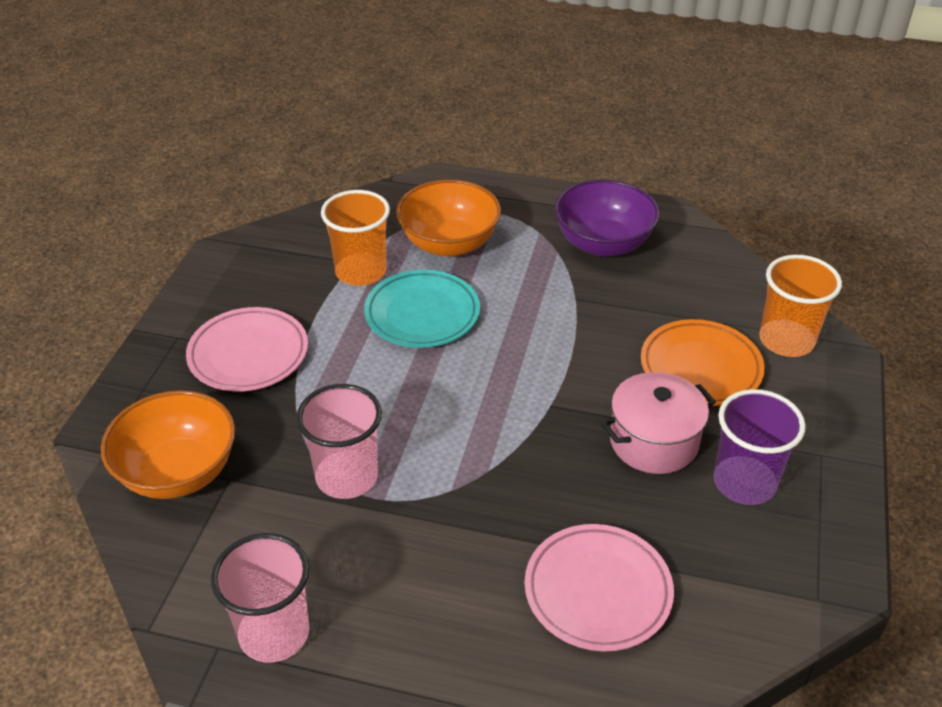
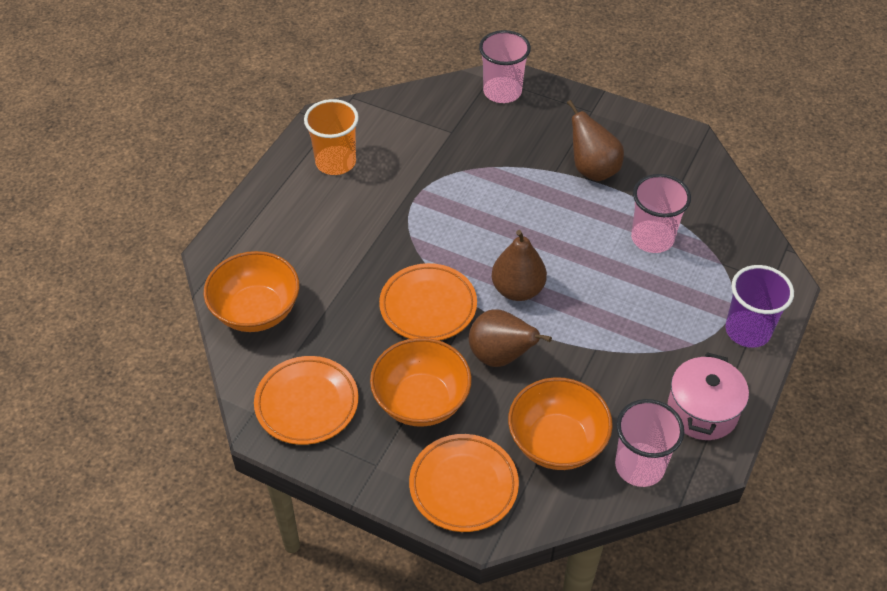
brown pear: none = 0 -> [469,309,552,367] [492,230,547,301] [567,100,624,181] = 3
orange bowl: [101,390,235,499] [396,179,501,257] = 2 -> [204,251,299,332] [370,338,472,427] [508,377,613,470] = 3
orange cup: [321,190,390,286] [759,255,842,357] = 2 -> [304,99,359,175] = 1
orange plate: [641,319,765,406] = 1 -> [254,356,358,445] [379,263,477,341] [409,434,519,532] = 3
pink cup: [211,533,309,663] [296,384,382,499] = 2 -> [479,30,531,103] [615,399,684,487] [631,174,691,253] = 3
pink plate: [186,307,308,391] [525,524,674,651] = 2 -> none = 0
purple bowl: [554,180,660,257] = 1 -> none = 0
turquoise plate: [364,270,480,348] = 1 -> none = 0

